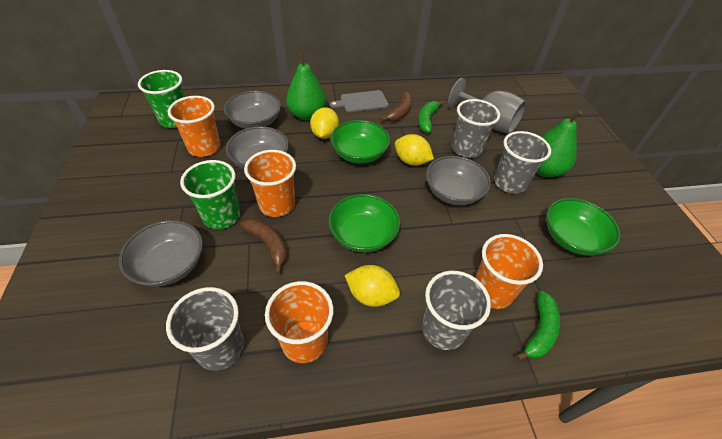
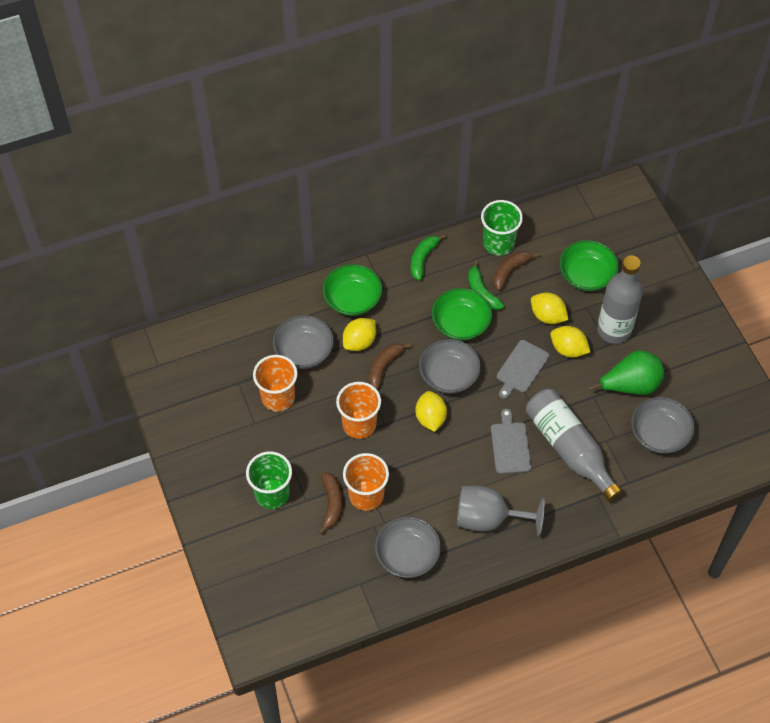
brown banana: [240,219,287,274] [381,91,412,121] = 2 -> [318,472,342,534] [369,343,411,390] [493,251,539,291] = 3
green pear: [286,52,326,120] [536,110,582,177] = 2 -> [589,350,664,395] = 1
grey bottle: none = 0 -> [526,389,622,502] [597,255,643,344] = 2
grey cup: [166,287,244,371] [422,271,491,350] [452,99,500,158] [494,131,551,194] = 4 -> none = 0
grey cutting board: [330,90,389,112] = 1 -> [491,409,531,474] [496,340,549,399] = 2
orange cup: [168,96,221,157] [244,150,296,217] [265,281,334,363] [475,234,543,309] = 4 -> [253,355,297,412] [336,382,381,439] [343,453,389,511] = 3
yellow lemon: [310,107,339,139] [345,265,400,307] [395,134,434,166] = 3 -> [343,318,376,351] [415,391,447,432] [531,292,569,324] [551,326,591,358] = 4

